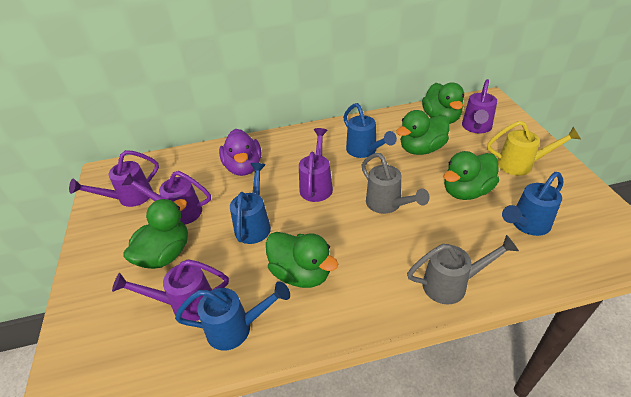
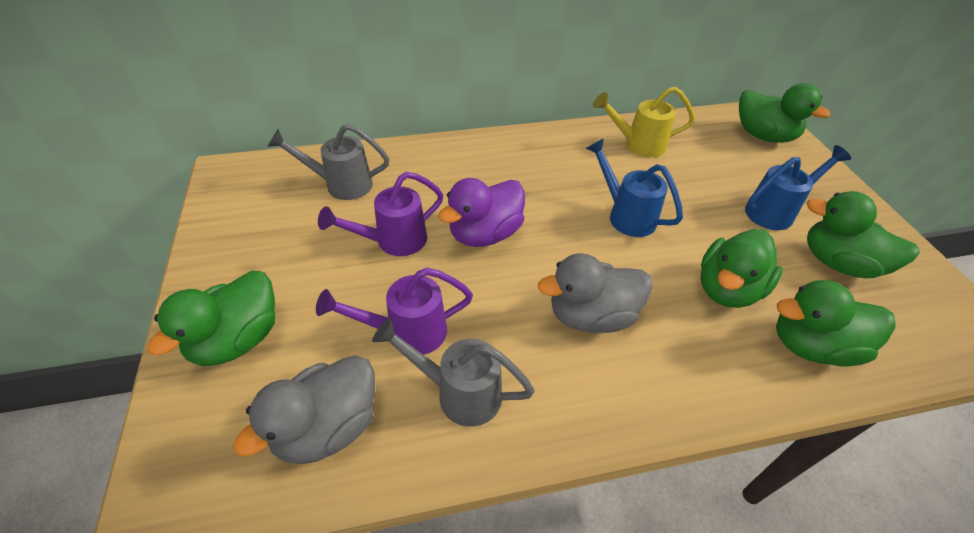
blue watering can: [175,281,290,351] [230,163,271,244] [343,103,397,158] [502,172,563,236] = 4 -> [586,138,683,237] [745,145,851,230] = 2
grey duck: none = 0 -> [233,355,375,464] [538,253,652,333] = 2
purple watering can: [69,150,159,207] [112,259,229,321] [122,171,211,225] [299,128,333,202] [462,79,497,133] = 5 -> [316,268,473,355] [318,172,443,256] = 2

